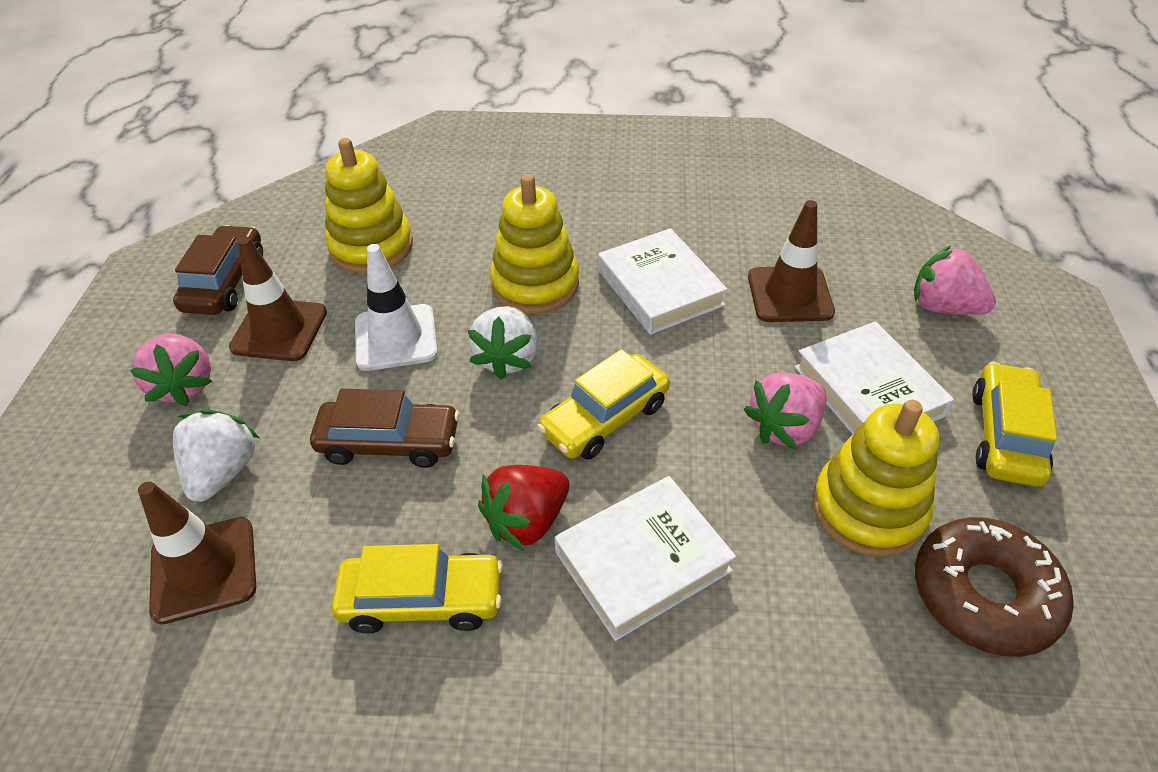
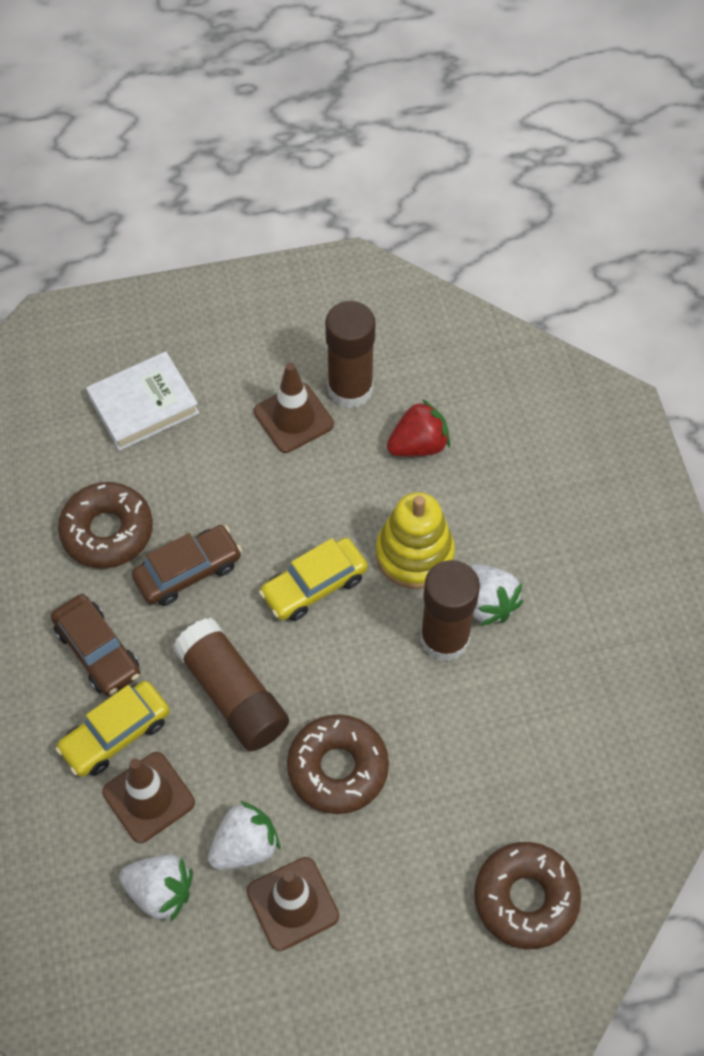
brown donut: [915,517,1074,657] = 1 -> [58,482,153,568] [287,714,389,814] [474,842,581,949] = 3
brown glue stick: none = 0 -> [173,618,289,751] [325,301,376,408] [420,560,480,662] = 3
pink strawberry: [129,333,212,406] [744,372,826,450] [914,245,996,315] = 3 -> none = 0
white book: [554,476,736,641] [598,228,728,335] [795,321,954,434] = 3 -> [86,351,199,451] = 1
white strawberry: [173,409,259,502] [468,306,538,380] = 2 -> [119,855,193,923] [208,801,280,870] [469,564,524,626] = 3
white traffic cone: [355,244,438,371] = 1 -> none = 0
yellow car: [332,544,503,633] [537,349,670,460] [972,362,1057,487] = 3 -> [55,681,170,777] [259,538,368,621] = 2
yellow stacking toy: [325,138,413,273] [490,174,579,314] [813,400,939,557] = 3 -> [376,492,455,589] = 1

